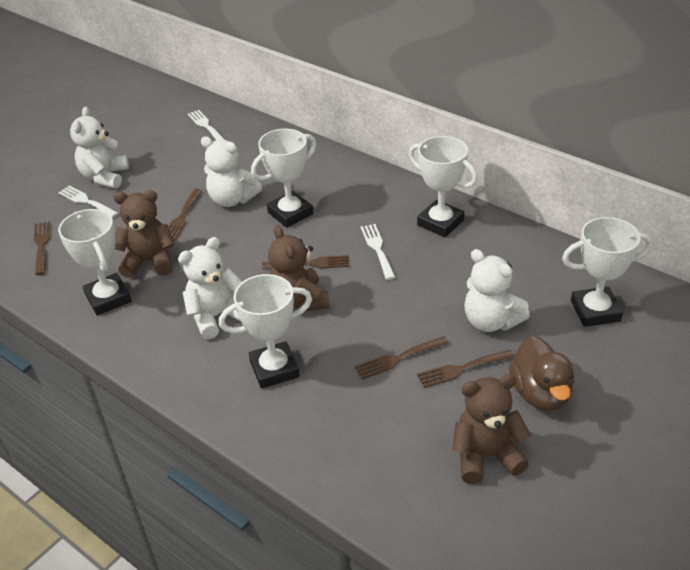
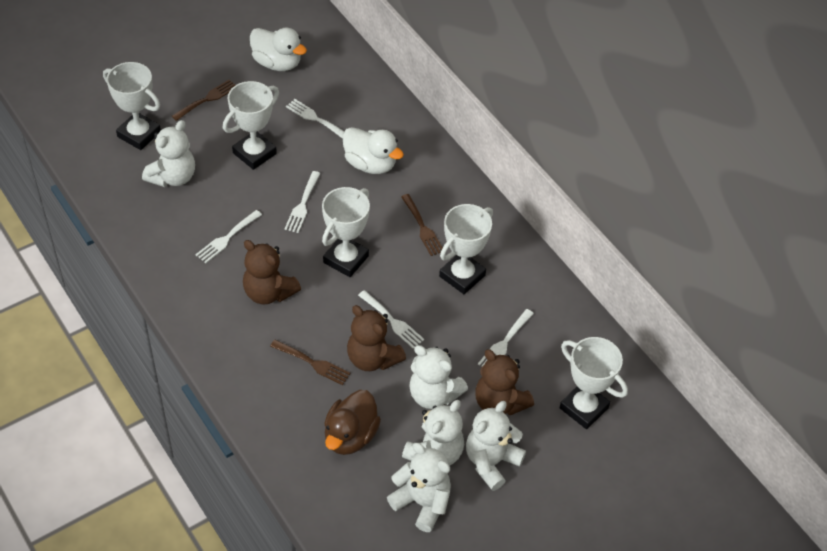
brown fork: [34,221,50,275] [168,188,202,241] [262,255,350,269] [354,336,449,380] [417,350,515,388] = 5 -> [172,80,235,121] [270,340,351,385] [401,194,443,256] = 3
white duck: none = 0 -> [250,28,307,71] [343,127,404,174] = 2
white fork: [58,186,118,218] [188,110,225,140] [361,224,395,280] = 3 -> [195,210,262,263] [284,171,321,233] [286,99,344,139] [358,290,424,349] [478,309,534,367] = 5
white teddy bear: [70,107,129,188] [178,237,243,339] [201,136,262,207] [464,249,530,332] = 4 -> [142,120,195,187] [387,443,451,532] [402,400,464,465] [409,345,468,409] [466,401,526,491] = 5

